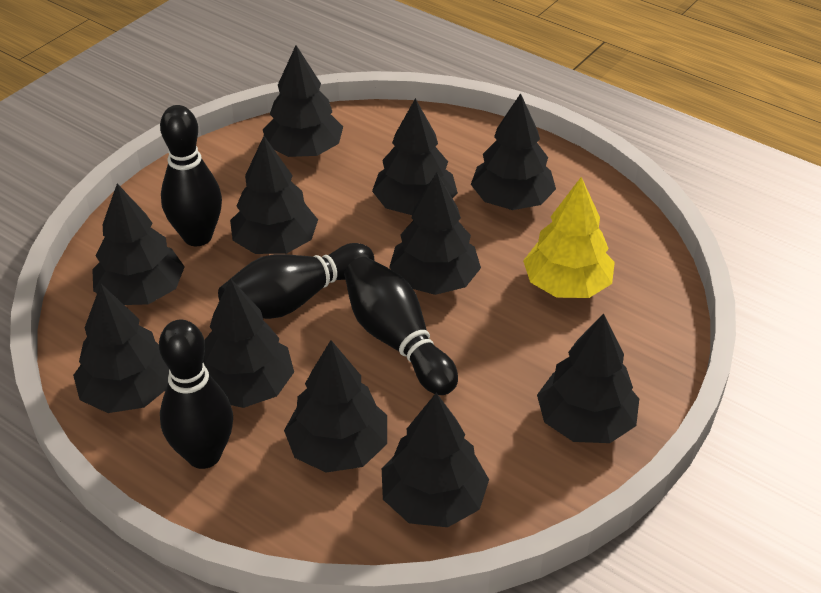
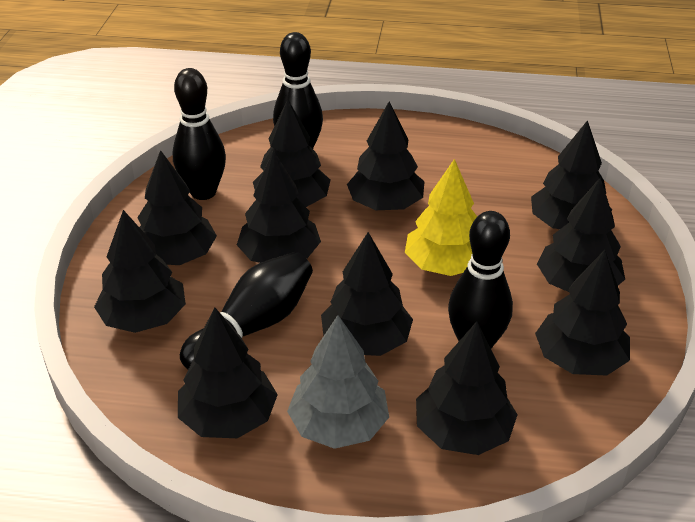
grey tree: none = 0 -> [287,315,389,449] = 1

